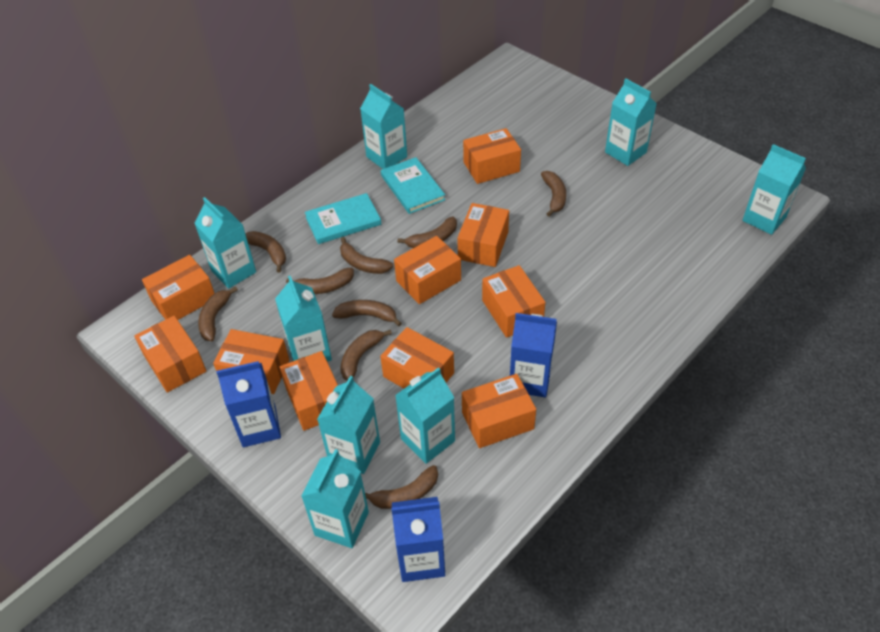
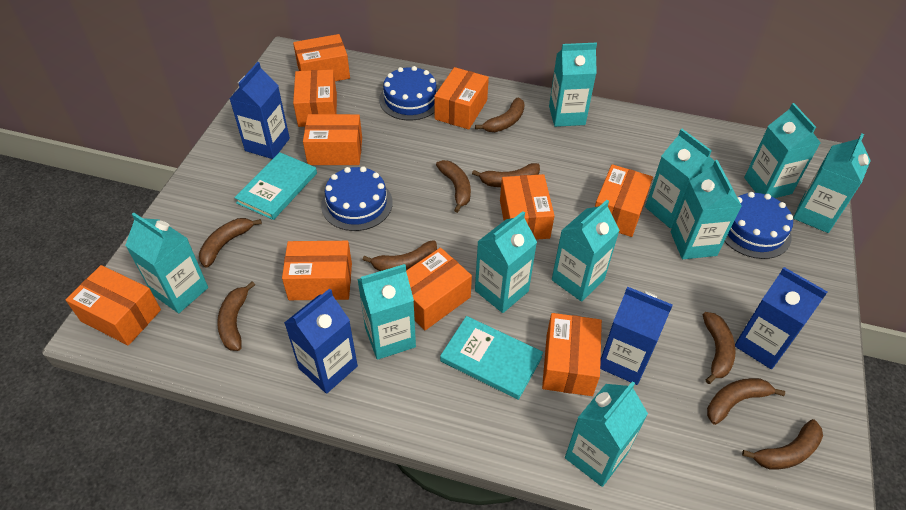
blue cake: none = 0 -> [321,166,393,231] [379,66,438,120] [724,192,793,259] = 3
blue carton: [216,361,281,447] [391,497,445,582] [510,313,557,398] = 3 -> [229,62,290,159] [284,288,358,394] [600,287,673,385] [735,267,827,369] = 4
turquoise carton: [194,197,256,289] [275,276,332,362] [301,449,369,548] [317,376,380,474] [360,84,407,169] [395,367,455,464] [605,78,657,166] [742,144,806,235] = 8 -> [125,213,208,313] [357,264,416,360] [475,211,537,313] [549,42,597,127] [552,200,620,302] [565,381,648,487] [645,129,714,228] [671,160,742,259] [744,103,821,198] [793,133,871,233] = 10

